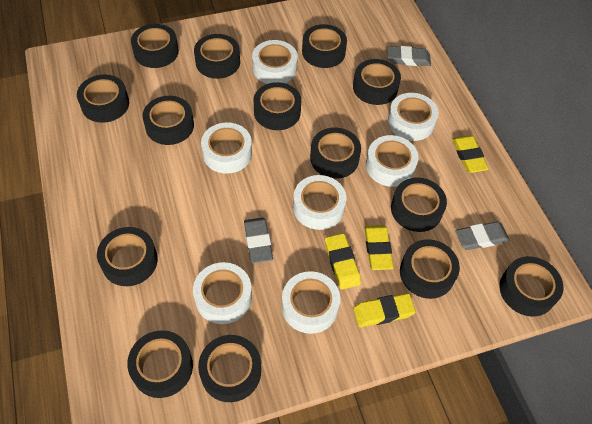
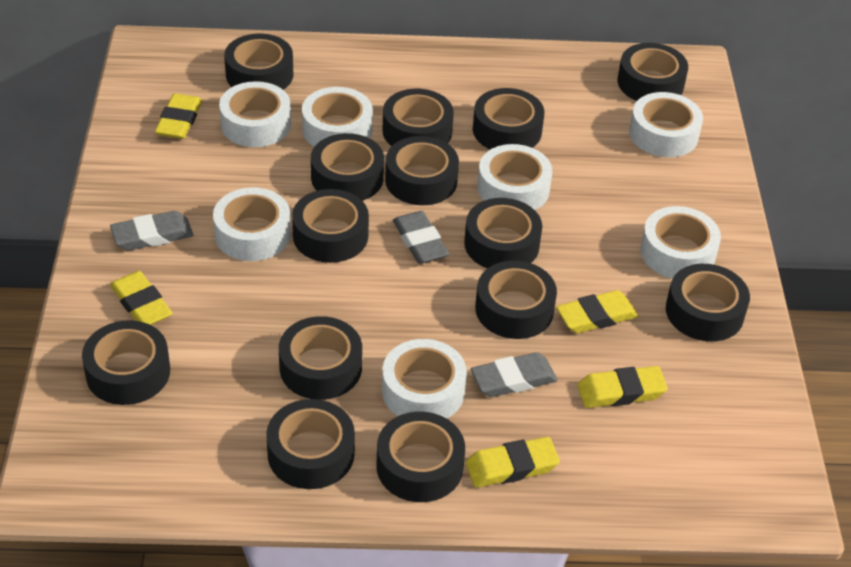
yellow eraser: [325,233,361,290] [353,293,416,327] [365,225,394,270] [452,135,489,173] = 4 -> [110,271,173,325] [155,93,202,139] [466,437,560,488] [556,290,638,333] [577,366,668,408] = 5

